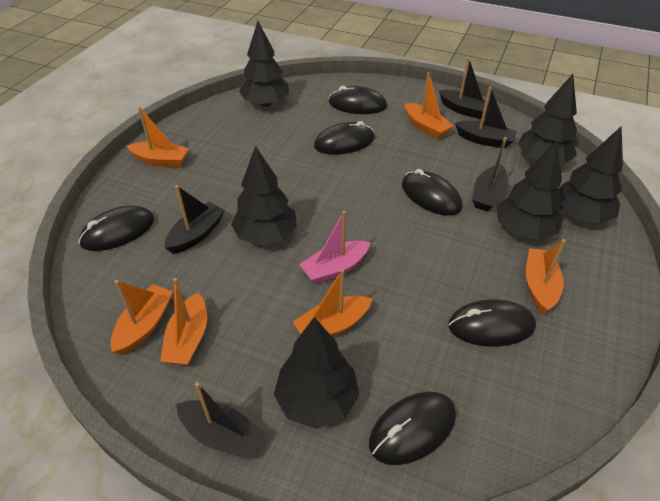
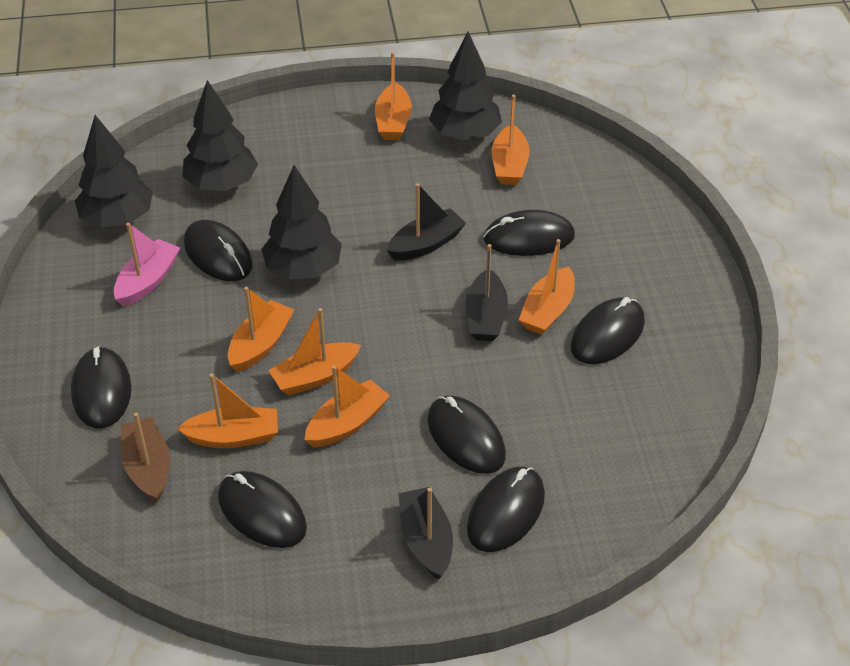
black boat: [165,185,225,254] [176,382,266,460] [439,57,489,119] [455,87,517,148] [472,137,509,212] = 5 -> [387,183,466,261] [399,487,453,580] [466,244,508,341] = 3
black mouse: [79,206,154,251] [314,121,375,155] [329,86,387,114] [369,392,456,465] [402,169,462,216] [448,299,536,347] = 6 -> [71,346,131,429] [184,220,253,281] [218,471,307,548] [427,396,506,474] [467,467,545,552] [483,210,575,256] [571,297,645,364] = 7
black tree: [231,146,297,246] [239,21,289,107] [274,317,360,429] [497,141,563,240] [518,74,577,164] [558,126,623,224] = 6 -> [75,115,153,228] [183,80,258,191] [261,165,342,279] [429,32,502,140] = 4
brown boat: none = 0 -> [121,412,170,503] = 1
orange boat: [110,280,173,355] [127,107,189,167] [160,278,207,366] [293,269,372,337] [405,73,454,139] [526,239,566,314] = 6 -> [177,374,278,448] [228,287,294,372] [268,308,361,395] [305,365,390,447] [375,52,412,140] [492,95,530,185] [519,239,575,335] = 7

